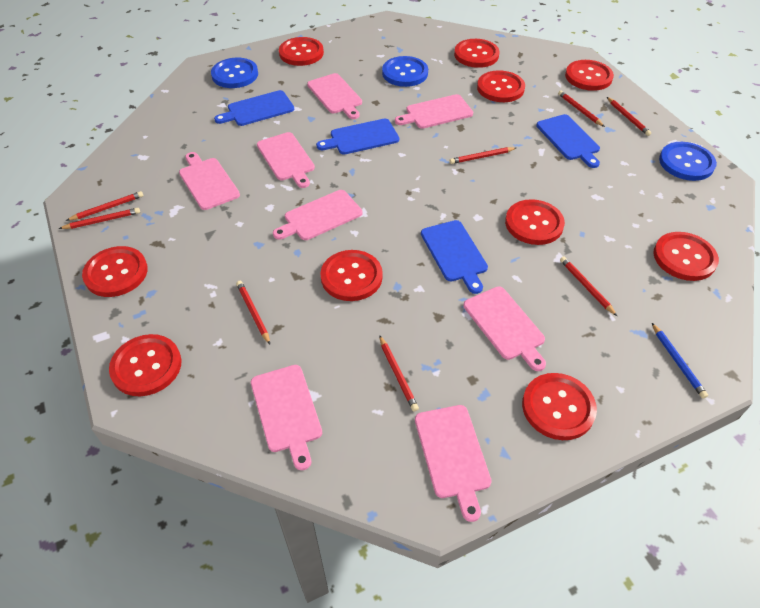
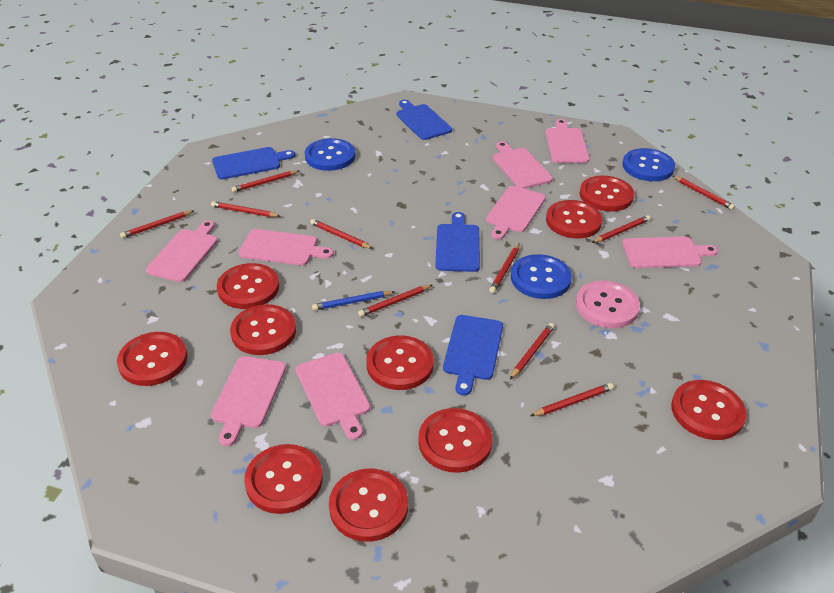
pink button: none = 0 -> [576,281,640,328] = 1
red pencil: [59,208,140,229] [66,191,143,221] [236,281,270,344] [379,335,419,412] [450,147,516,164] [558,90,605,127] [560,256,617,316] [607,97,651,136] = 8 -> [120,210,195,239] [211,201,280,217] [232,170,299,192] [310,219,373,249] [358,285,432,317] [489,243,520,293] [510,323,555,380] [530,383,614,416] [592,215,650,243] [673,176,735,210] = 10

